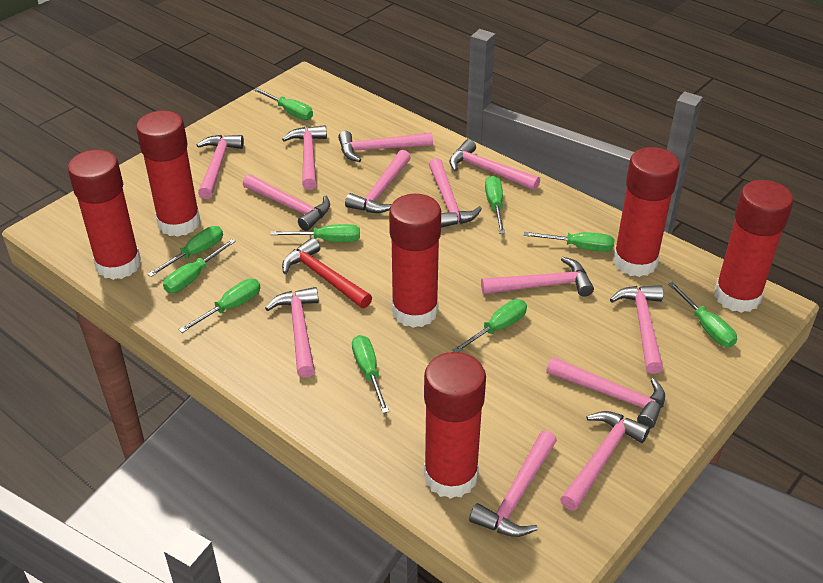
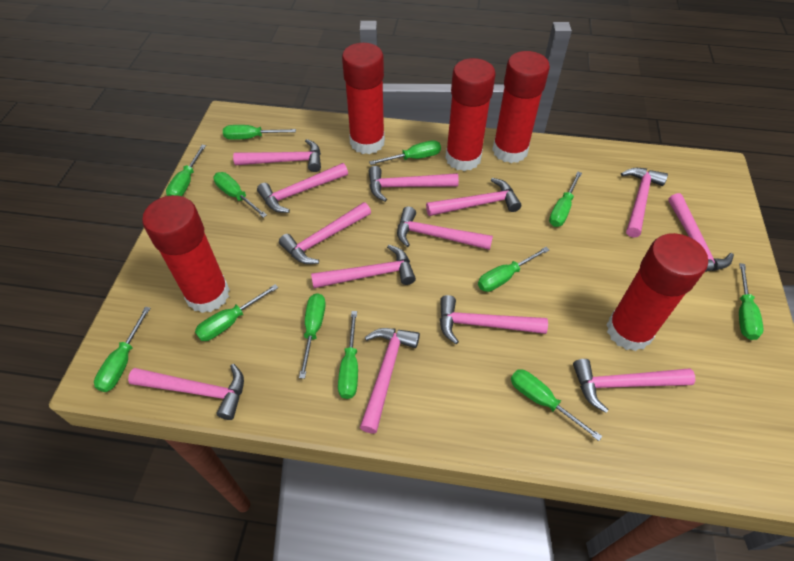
green screwdriver: [147,226,223,277] [163,239,236,293] [179,279,260,333] [253,88,313,120] [271,224,360,242] [352,335,389,413] [453,299,527,352] [485,176,505,234] [524,232,615,252] [668,282,737,347] = 10 -> [94,307,150,392] [166,145,206,196] [195,284,278,341] [213,172,267,218] [223,125,296,140] [299,293,326,379] [338,311,358,399] [369,140,441,165] [478,247,549,292] [511,369,602,441] [549,172,582,227] [739,263,764,340] = 12
red glue stick: [68,150,141,280] [136,111,201,237] [389,194,441,328] [424,352,486,499] [613,147,680,277] [714,180,793,313] = 6 -> [142,195,230,313] [342,43,385,154] [445,58,496,171] [492,51,550,163] [606,233,708,351] = 5
red hammer: [282,238,372,308] = 1 -> none = 0

